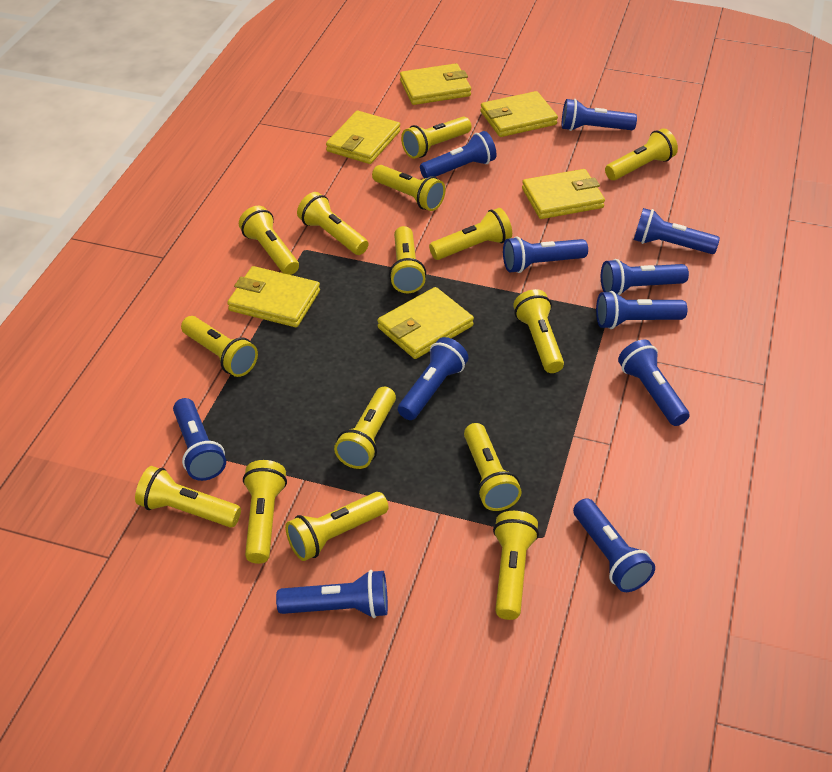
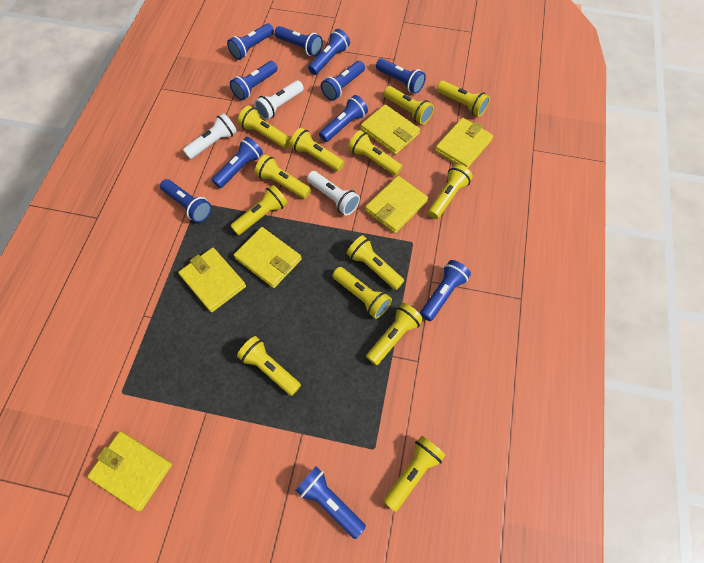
white flashlight: none = 0 -> [183,113,237,159] [254,80,304,120] [307,171,360,215] = 3
yellow flashlight: [135,466,241,528] [181,316,258,377] [239,206,299,275] [243,460,287,564] [285,492,389,561] [297,192,369,255] [334,387,396,469] [372,165,445,211] [389,226,426,293] [401,117,472,159] [429,208,512,260] [464,423,522,511] [493,511,539,620] [513,289,564,373] [605,128,678,180] = 15 -> [230,185,288,235] [237,336,301,396] [238,106,291,148] [255,154,311,199] [290,128,344,171] [333,267,392,319] [347,235,404,290] [348,130,402,176] [366,303,423,365] [383,436,445,512] [384,86,434,125] [428,164,473,219] [437,81,490,117] = 13

